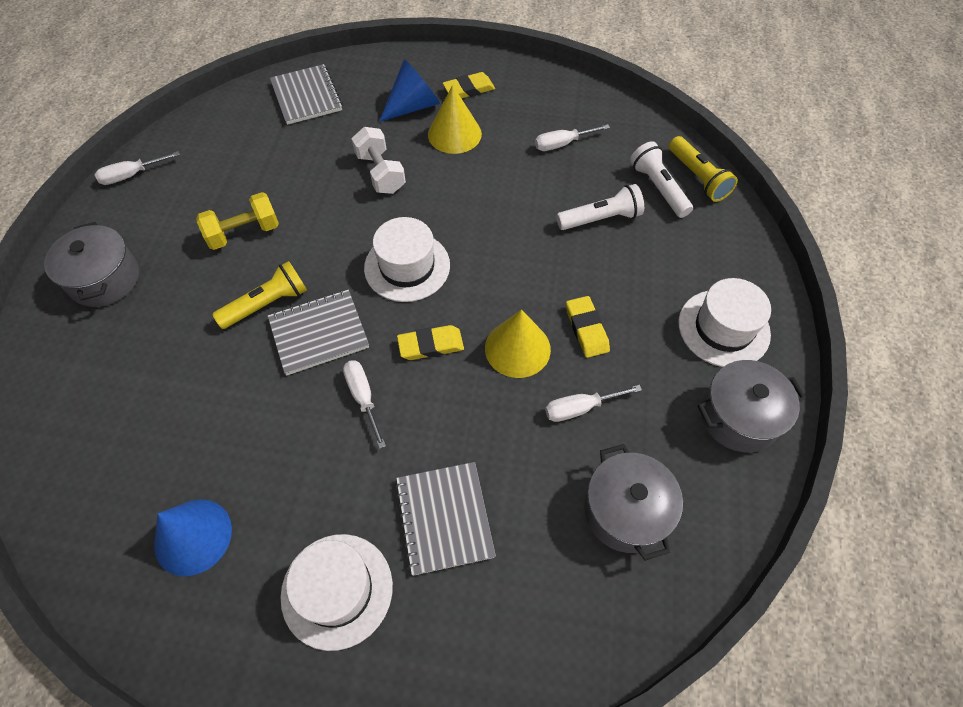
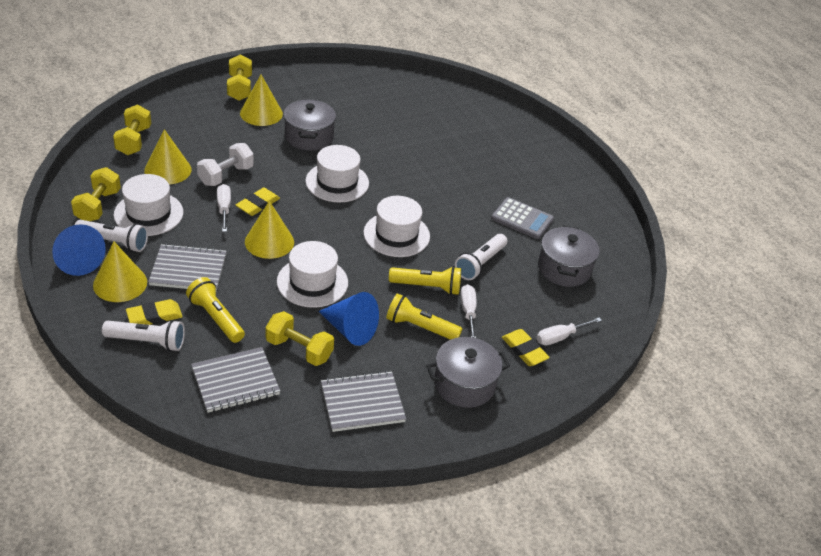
grey calculator: none = 0 -> [491,197,554,239] = 1
white flashlight: [556,184,644,230] [630,141,693,218] = 2 -> [75,220,148,252] [102,320,185,351] [455,234,507,280] = 3
white hat: [280,534,393,651] [364,217,450,302] [678,278,771,367] = 3 -> [114,174,183,236] [277,241,348,308] [305,145,369,203] [363,196,430,257] = 4
white screwdriver: [95,151,180,185] [343,360,386,449] [535,124,610,151] [545,385,642,422] = 4 -> [217,184,231,232] [460,284,477,338] [537,318,602,345] = 3
yellow cone: [428,85,482,154] [485,309,551,378] = 2 -> [93,242,147,302] [144,129,191,185] [240,75,283,126] [245,201,294,259] = 4
yellow dumbbell: [196,192,279,250] = 1 -> [71,167,121,221] [113,104,151,155] [227,54,252,101] [266,311,334,366] = 4
yellow flashlight: [212,261,307,329] [669,136,738,202] = 2 -> [186,277,245,343] [386,293,462,340] [389,266,461,295] = 3

